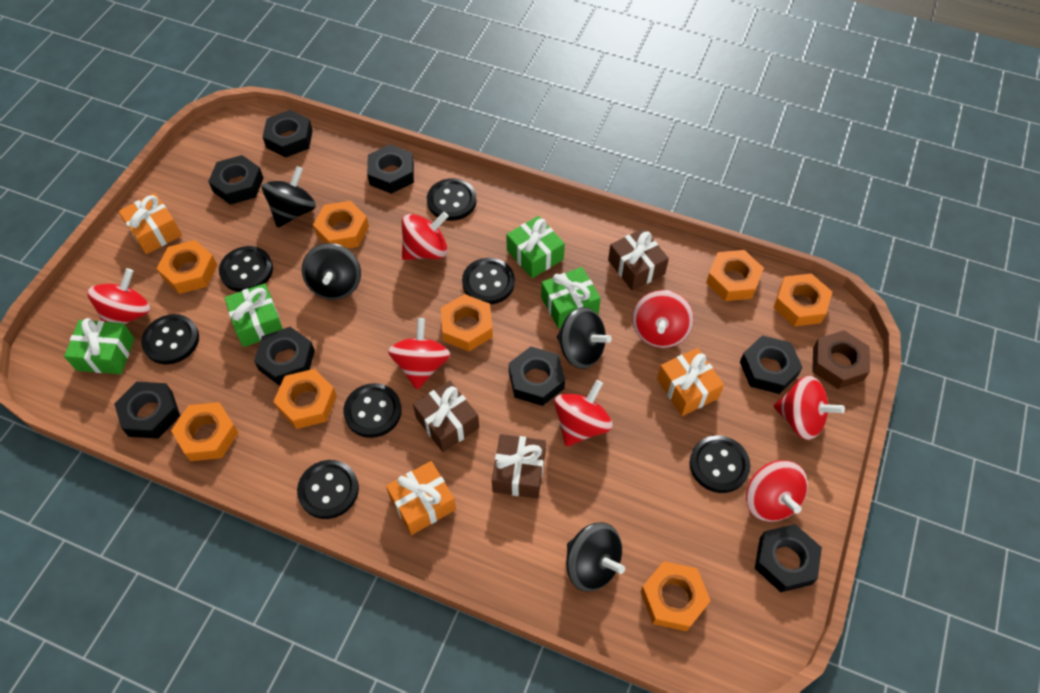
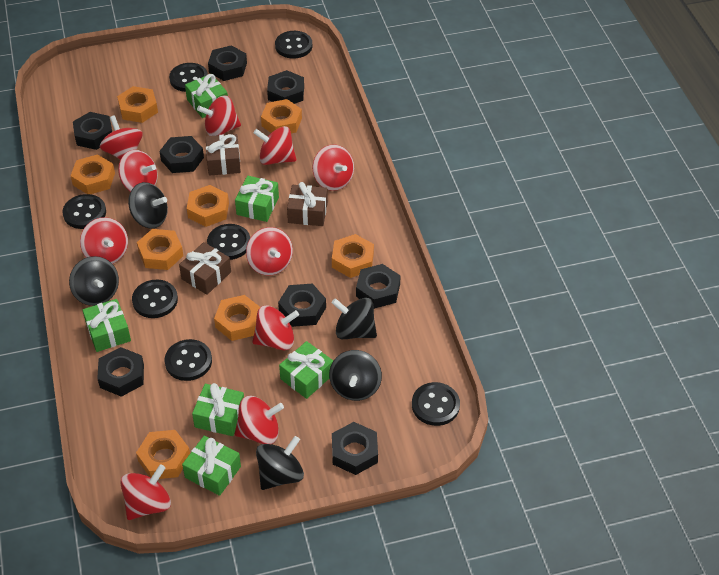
black spinning top: [262,166,316,228] [302,243,361,300] [557,307,612,369] [566,522,625,592] = 4 -> [69,256,119,306] [128,182,168,228] [256,436,304,490] [329,350,382,401] [332,298,377,339] = 5
brown nut: [812,330,870,389] = 1 -> none = 0
green gift: [64,318,135,374] [224,283,283,347] [506,216,565,278] [541,267,601,328] = 4 -> [82,299,131,352] [182,436,241,496] [185,74,228,118] [192,383,244,436] [235,176,279,222] [279,341,333,399] = 6
orange gift: [119,193,182,254] [386,461,456,535] [657,348,724,416] = 3 -> none = 0
red spinning top: [87,268,150,324] [388,318,450,389] [402,212,449,260] [554,380,613,446] [632,290,694,348] [746,460,808,522] [774,375,845,440] = 7 -> [80,217,128,264] [100,115,143,160] [118,150,158,192] [120,464,171,520] [197,96,241,136] [235,396,284,444] [246,227,293,275] [252,305,299,350] [253,126,297,165] [312,144,354,191] = 10

